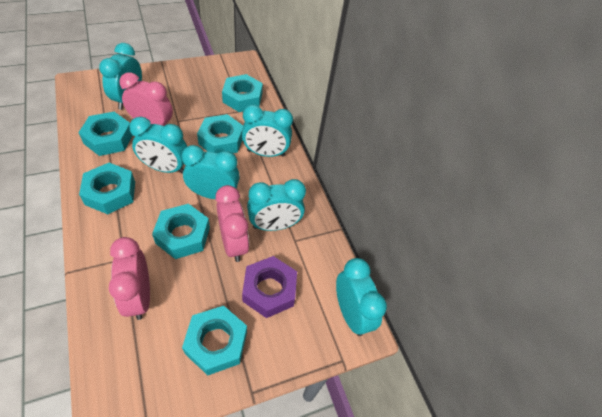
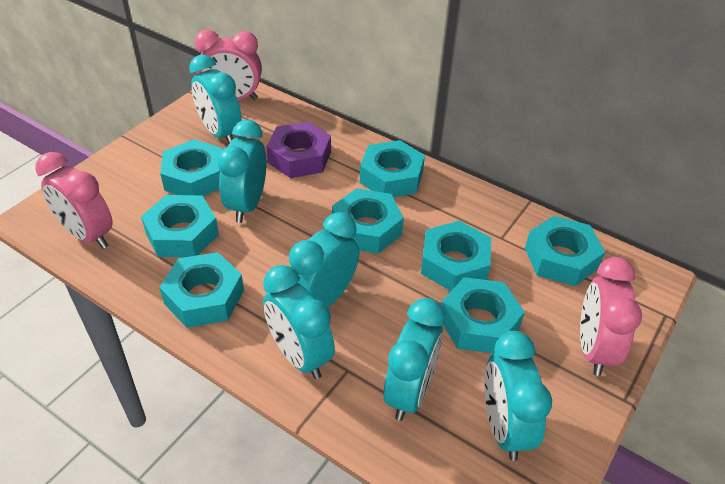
turquoise nut: [78,112,133,156] [79,163,135,214] [152,204,210,259] [182,306,247,375] [197,114,243,153] [222,74,263,112] = 6 -> [141,195,219,257] [159,252,244,328] [160,139,223,196] [332,188,404,254] [360,140,425,197] [421,221,491,291] [441,277,525,354] [525,216,605,286] = 8

